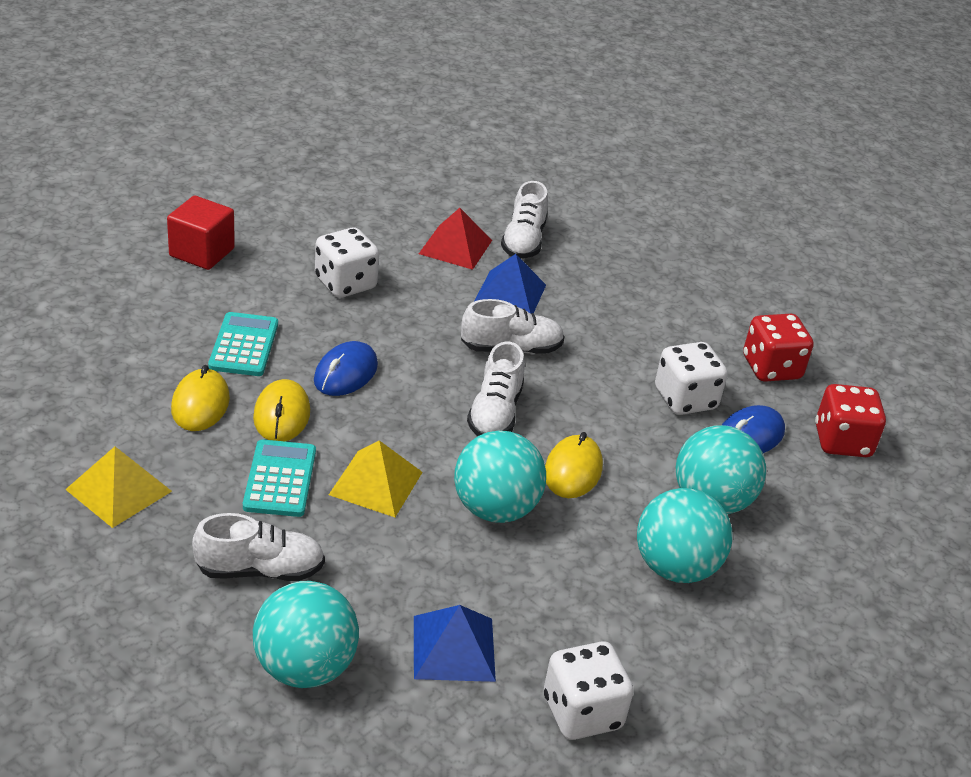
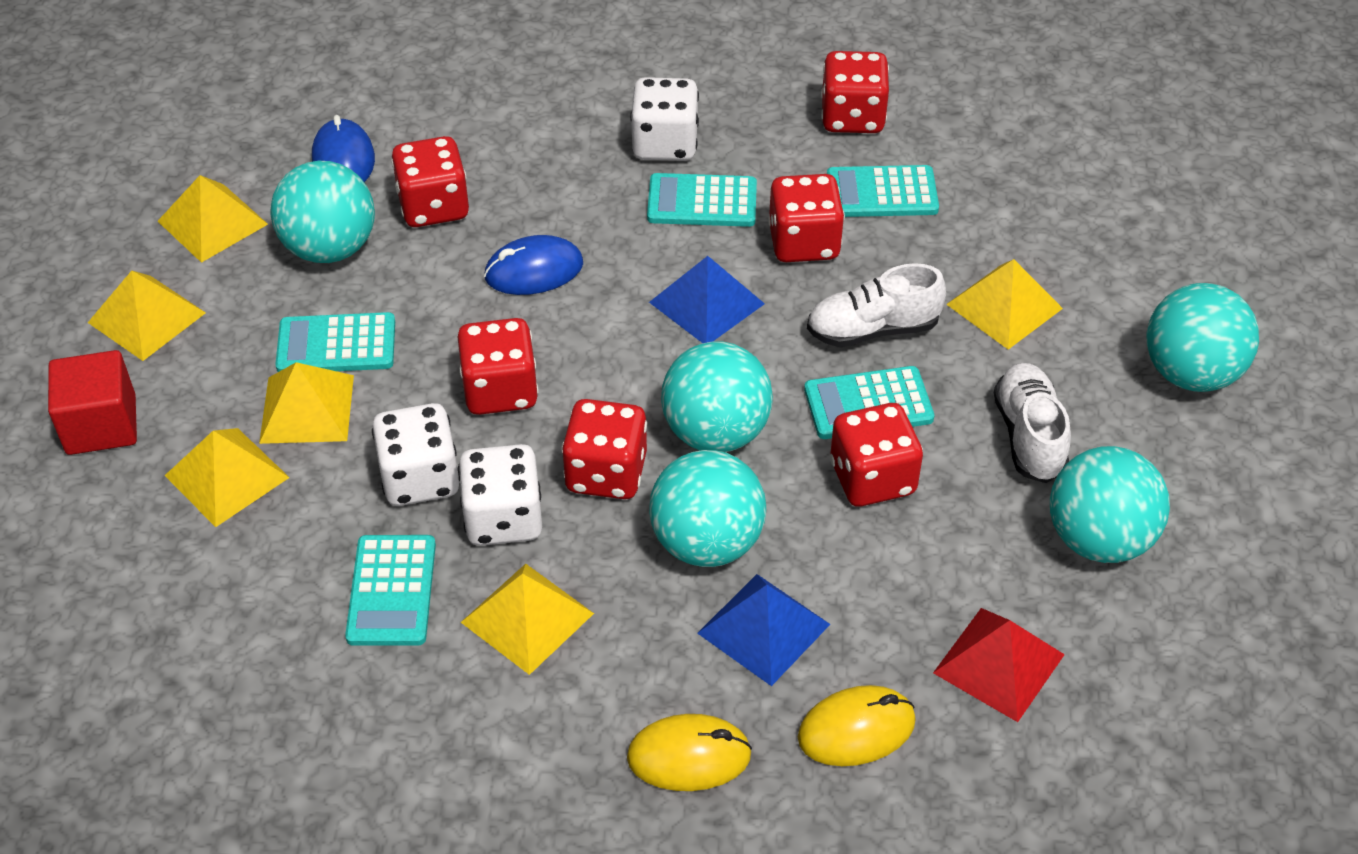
red dice: [743,314,813,382] [815,384,886,457] = 2 -> [391,136,469,227] [458,318,538,415] [562,399,647,499] [768,174,845,262] [821,51,889,133] [830,403,923,506] = 6
turquoise ball: [253,581,359,688] [454,431,546,523] [637,488,732,583] [676,425,766,514] = 4 -> [270,161,375,263] [649,450,766,567] [661,342,773,452] [1050,446,1170,563] [1147,283,1259,392] = 5
turquoise calculator: [208,312,278,376] [243,439,316,517] = 2 -> [275,312,395,372] [345,535,436,646] [647,173,757,227] [804,366,934,439] [827,165,939,217] = 5
white shoe: [192,513,325,581] [461,299,565,354] [467,341,525,436] [501,181,548,259] = 4 -> [807,263,946,347] [994,363,1071,483] = 2
yellow mouse: [171,365,230,431] [253,379,310,442] [545,432,603,498] = 3 -> [627,714,752,791] [798,685,916,766] = 2
yellow pyramid: [65,446,172,528] [329,440,423,517] = 2 -> [88,270,206,361] [158,175,268,263] [164,428,290,527] [259,362,354,444] [461,564,594,675] [946,259,1063,350] = 6

